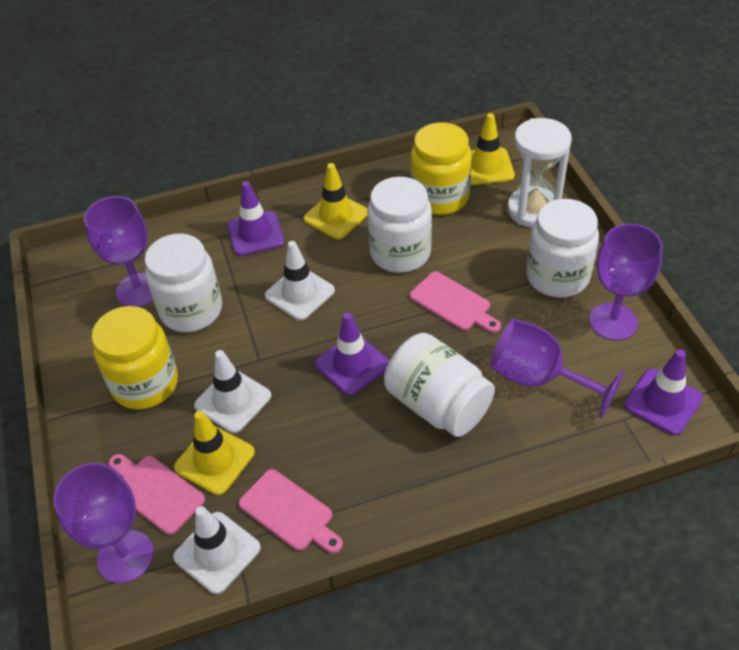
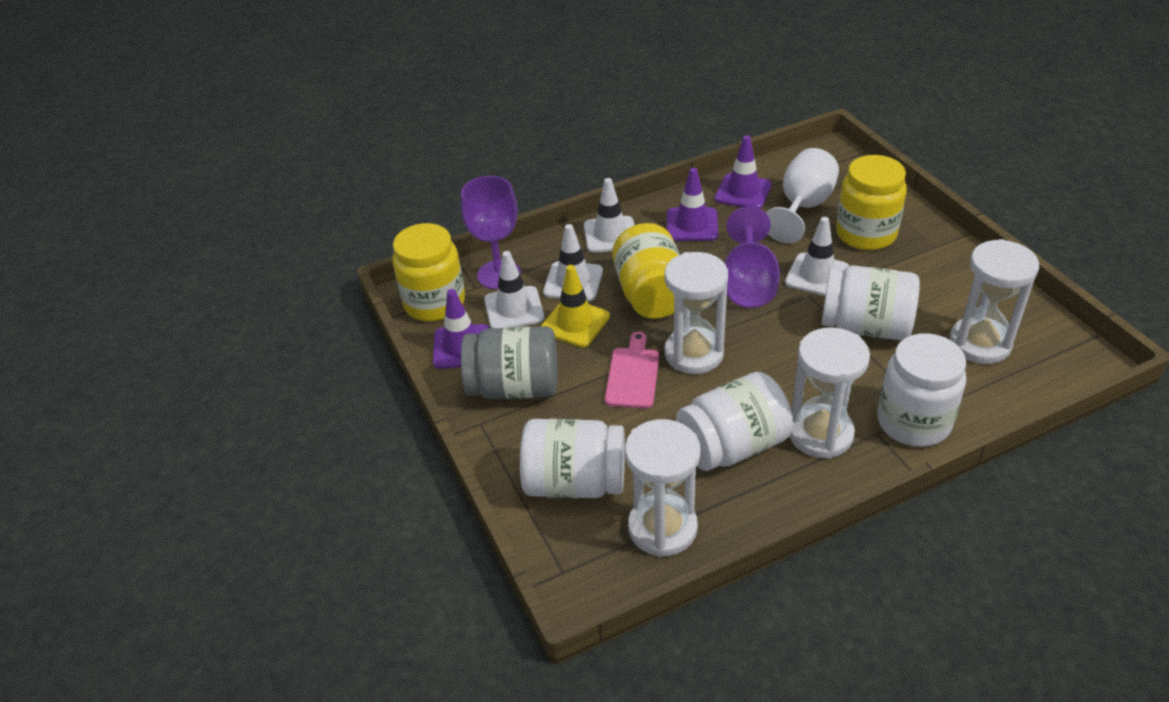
grey jar: none = 0 -> [461,326,557,399] = 1
pink cutting board: [108,454,205,535] [239,469,343,554] [409,272,501,333] = 3 -> [605,332,659,409] = 1
purple goblet: [53,463,154,583] [84,196,153,307] [490,318,624,418] [589,224,663,340] = 4 -> [461,176,521,289] [725,207,780,308] = 2
white goblet: none = 0 -> [766,148,839,244] = 1
white hourglass: [507,118,572,228] = 1 -> [625,419,701,557] [664,252,728,374] [789,327,870,459] [949,239,1039,364] = 4
white traffic cone: [173,506,261,594] [194,350,271,433] [265,241,335,320] = 3 -> [484,251,544,329] [543,224,603,301] [584,178,634,253] [785,217,849,296] = 4
yellow jar: [91,306,178,410] [410,123,472,215] = 2 -> [393,223,465,322] [612,223,680,319] [836,155,907,250] = 3
yellow traffic cone: [174,411,255,495] [304,163,368,239] [470,113,515,185] = 3 -> [540,265,610,347] = 1

